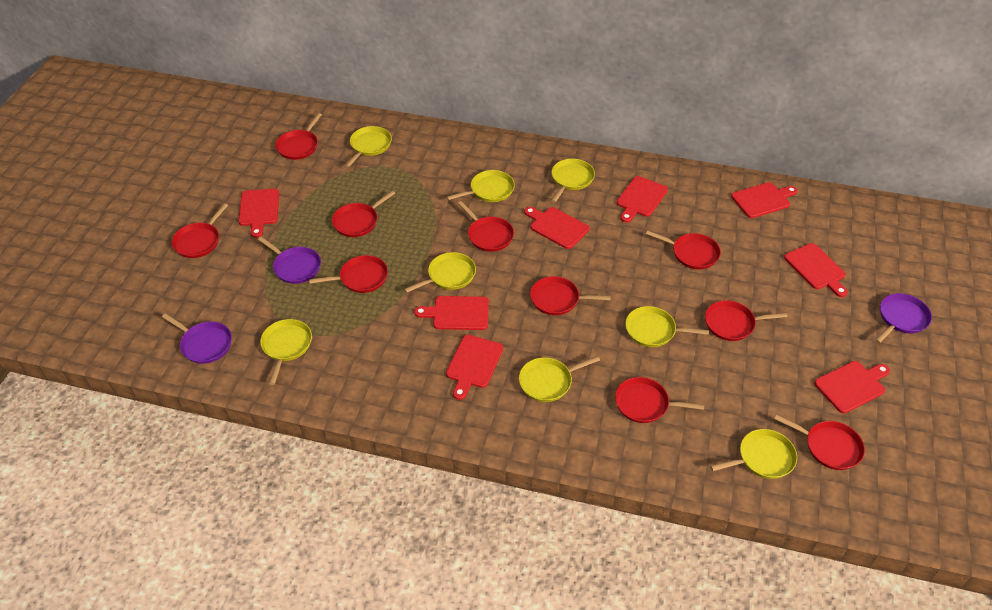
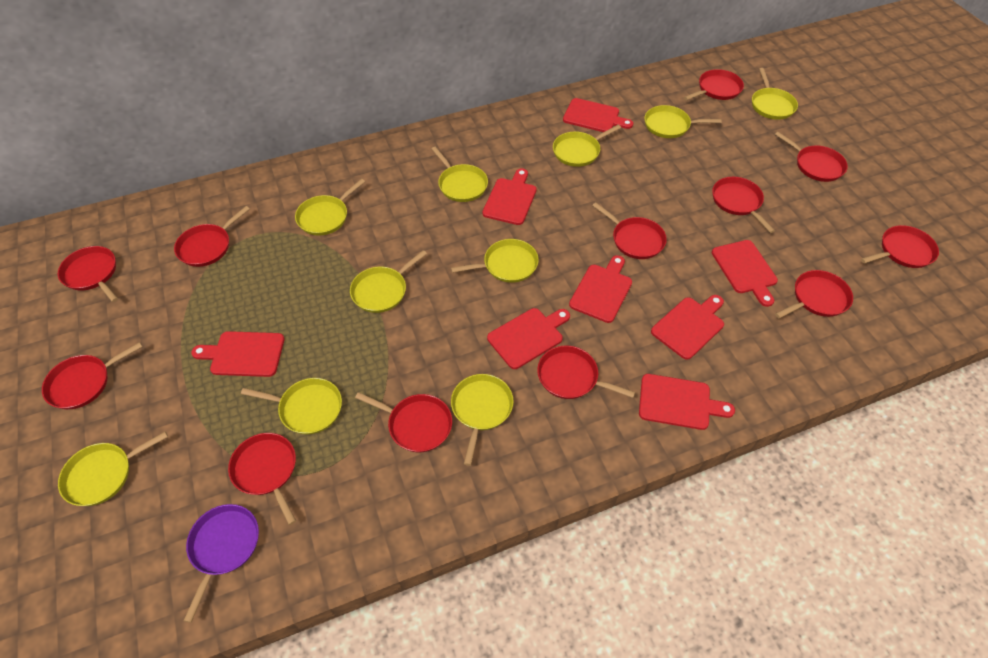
purple pan: [162,313,232,364] [258,237,321,284] [875,293,932,343] = 3 -> [184,504,259,623] = 1
red pan: [172,203,228,258] [275,113,322,160] [309,255,388,293] [332,191,395,237] [458,201,514,252] [530,276,611,315] [615,377,704,423] [646,230,721,269] [705,300,788,341] [775,415,865,470] = 10 -> [42,342,143,409] [58,246,118,302] [174,206,250,267] [228,433,296,525] [355,392,452,452] [537,346,635,399] [592,202,667,259] [684,69,744,100] [712,177,775,233] [775,132,848,182] [775,270,853,318] [861,225,939,268] = 12
yellow pan: [260,319,312,385] [345,126,392,167] [404,252,476,293] [447,170,515,202] [519,356,600,402] [551,159,595,203] [625,306,709,347] [710,429,797,479] = 8 -> [58,431,168,506] [241,378,342,435] [295,179,365,236] [350,250,427,313] [432,147,488,202] [451,239,539,283] [451,374,514,466] [553,125,621,167] [644,105,722,138] [752,68,798,120] = 10

